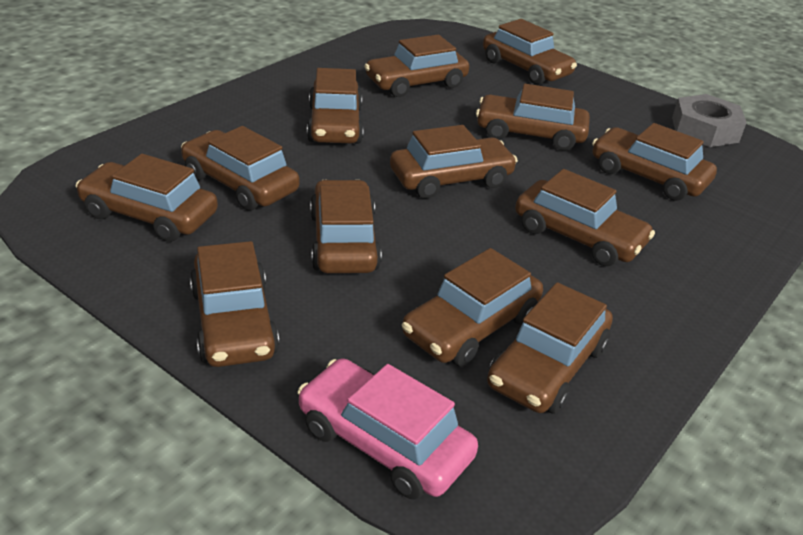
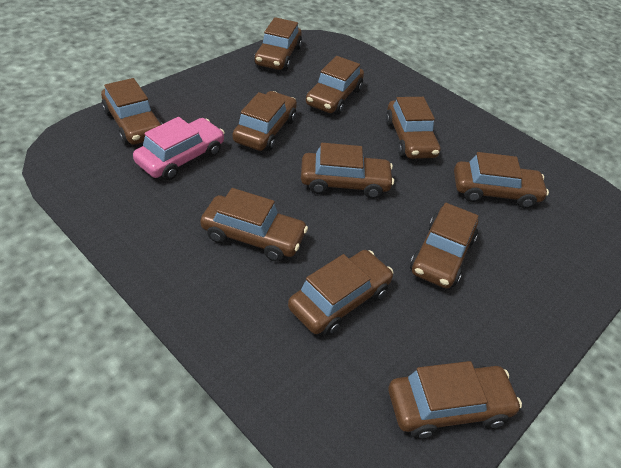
brown car: [76,154,218,242] [181,126,300,210] [190,241,279,367] [307,68,364,144] [310,179,382,273] [364,35,469,97] [390,125,518,198] [402,248,543,367] [476,84,590,151] [483,19,577,85] [487,282,613,414] [515,169,655,266] [592,123,717,201] = 13 -> [101,78,162,145] [200,188,308,262] [232,91,297,151] [254,17,302,71] [288,250,393,336] [301,143,394,199] [306,56,364,115] [385,97,440,159] [388,361,522,439] [410,203,478,289] [454,152,549,209] = 11
grey nut: [672,94,747,147] = 1 -> none = 0

